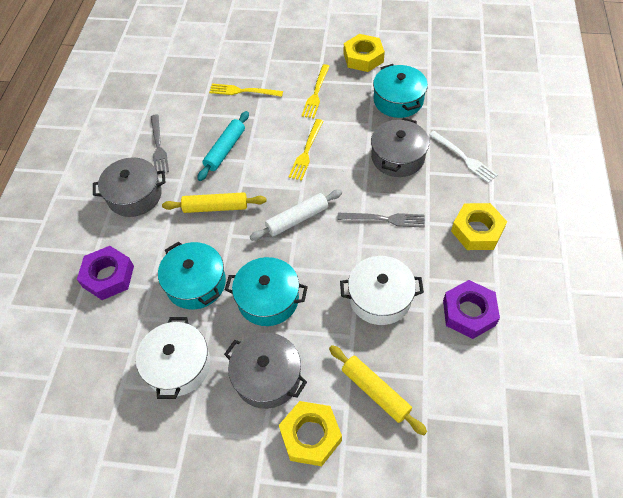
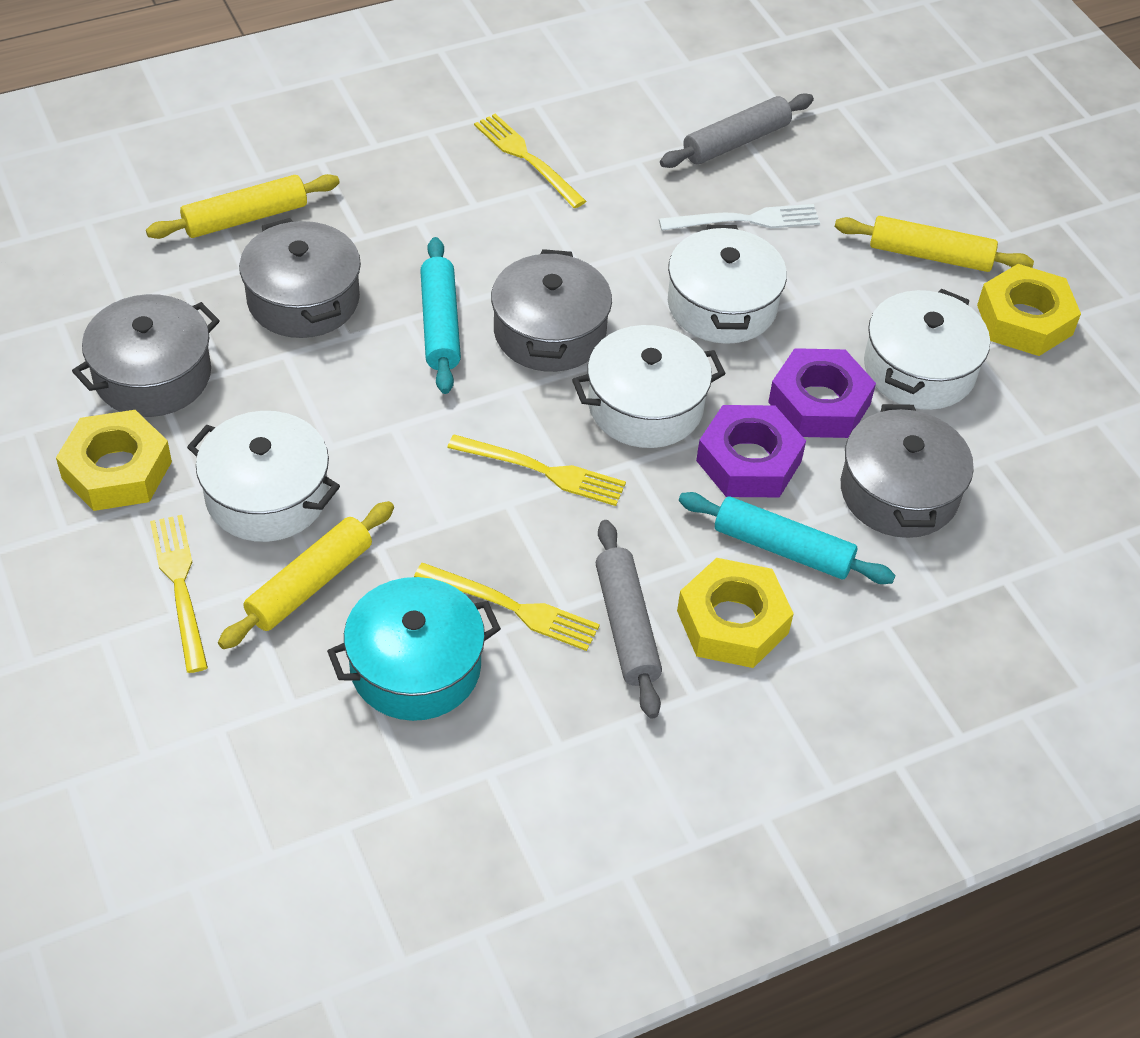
grey fork: [151,115,169,172] [337,213,425,228] = 2 -> none = 0
grey pot: [93,157,166,217] [224,333,307,409] [371,118,429,177] = 3 -> [72,294,220,417] [239,218,361,338] [491,249,612,372] [841,404,974,538] = 4
grey rolling pin: none = 0 -> [596,520,662,719] [660,93,814,168] = 2
turquoise pot: [158,242,226,309] [225,257,308,326] [373,64,428,118] = 3 -> [327,577,501,721] = 1
turquoise rolling pin: [197,111,249,181] = 1 -> [420,237,461,394] [679,492,895,584] = 2
white pot: [136,317,210,399] [340,256,424,325] = 2 -> [187,411,340,542] [572,325,726,448] [668,225,787,344] [864,289,990,410] = 4
white rolling pin: [250,190,342,241] = 1 -> none = 0
yellow fork: [209,84,283,97] [289,119,323,181] [301,64,330,119] = 3 -> [150,515,208,673] [414,563,600,651] [447,434,626,506] [474,114,586,208] = 4
yellow rolling pin: [162,192,267,213] [329,345,427,435] = 2 -> [146,174,340,239] [218,501,394,649] [835,216,1034,272] = 3

